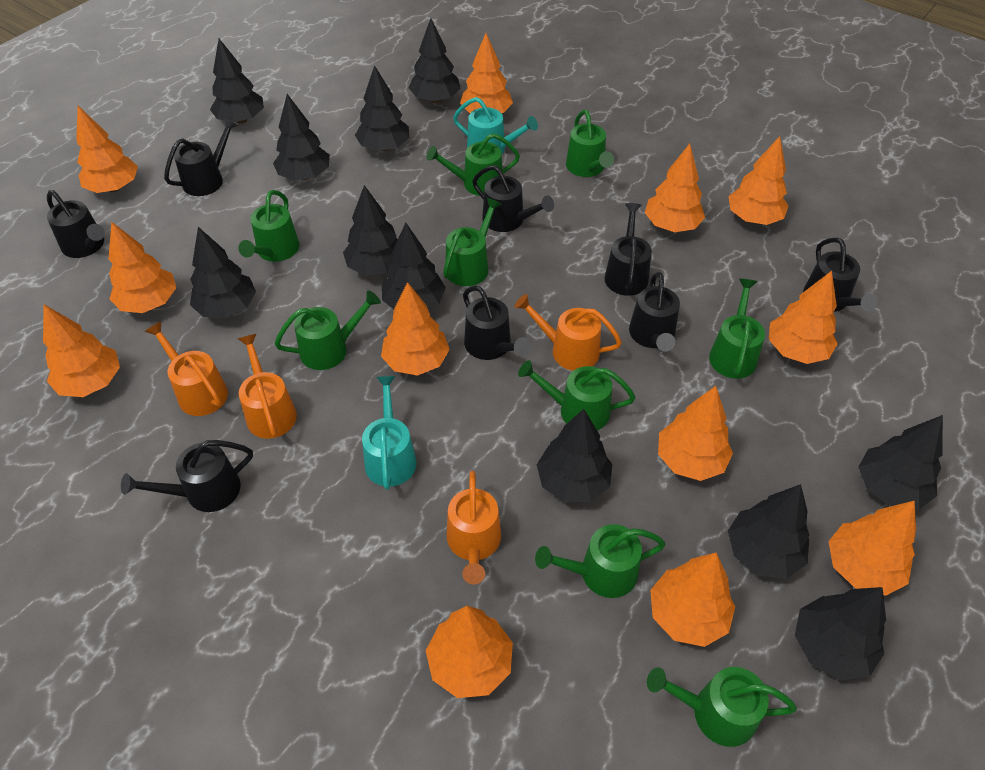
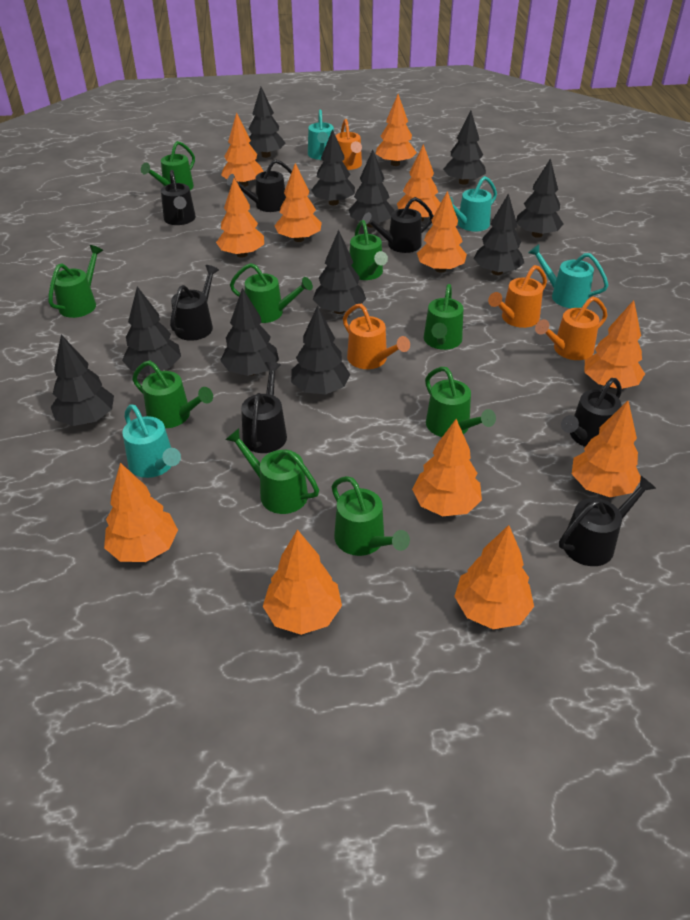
black watering can: [47,190,105,258] [121,440,253,512] [164,118,238,196] [463,286,531,360] [472,165,554,232] [604,203,652,296] [629,272,680,352] [803,238,877,312] = 8 -> [161,170,196,225] [170,265,219,341] [227,159,292,212] [241,362,287,453] [362,197,433,253] [559,476,656,566] [561,378,622,447] = 7
turquoise watering can: [362,376,416,490] [453,97,538,154] = 2 -> [122,404,181,478] [308,109,334,160] [450,176,497,232] [528,244,609,308] = 4

